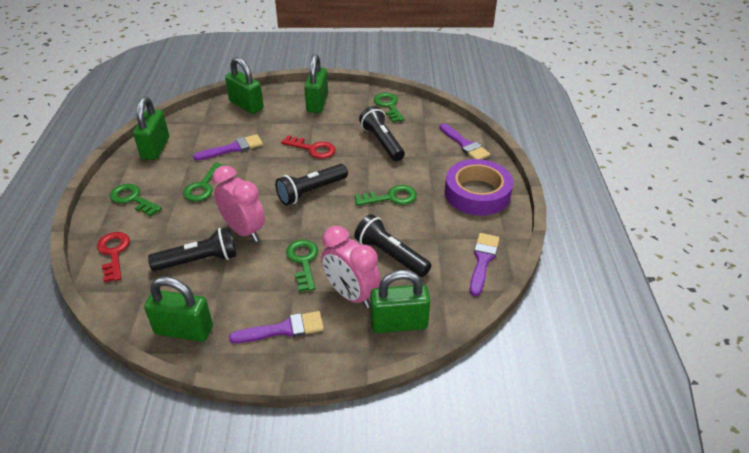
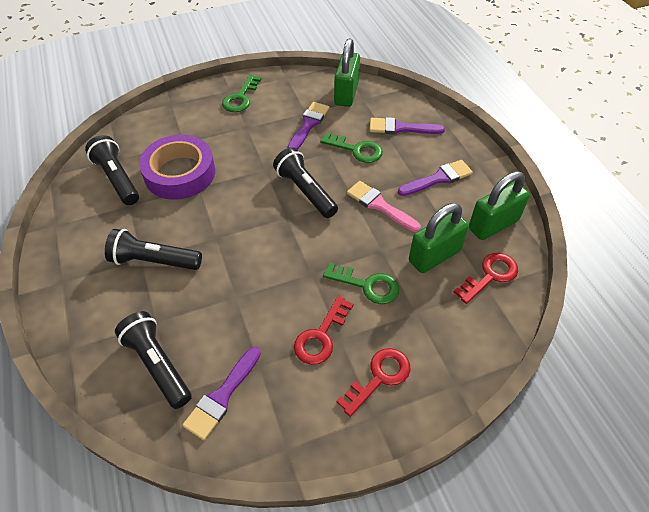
green key: [110,184,162,217] [183,162,227,202] [286,239,318,292] [355,185,417,206] [374,93,405,122] = 5 -> [222,75,261,112] [320,132,383,163] [323,263,399,304] = 3
green padlock: [133,97,169,160] [144,277,213,342] [225,57,264,114] [304,54,328,113] [370,270,430,333] = 5 -> [334,38,360,107] [409,203,469,273] [469,171,530,240] = 3
pink brush: none = 0 -> [347,181,421,232] = 1
pink clock: [212,165,265,242] [321,226,381,308] = 2 -> none = 0
red key: [97,232,130,283] [281,135,336,159] = 2 -> [294,296,353,365] [336,348,411,417] [454,253,518,304] = 3

